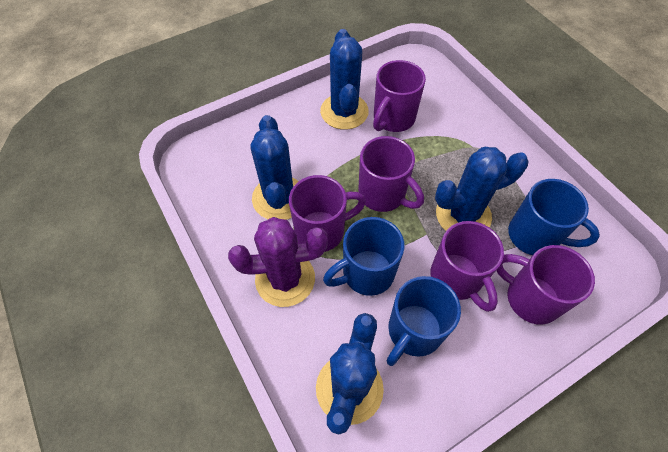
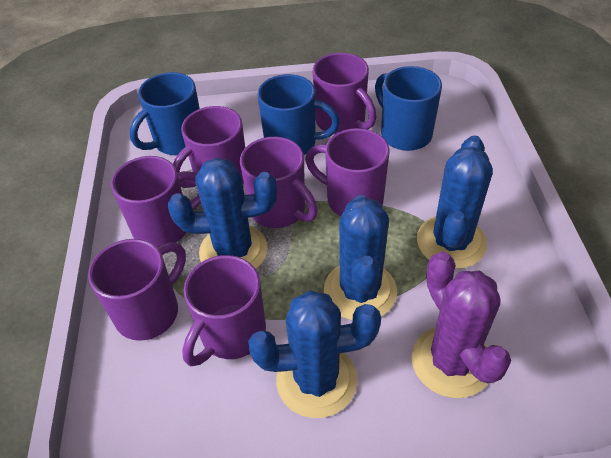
purple mug: [289,175,366,252] [358,136,424,212] [373,60,426,132] [430,221,504,312] [496,245,595,325] = 5 -> [88,239,186,341] [111,156,201,247] [173,106,245,188] [182,255,266,366] [240,137,318,228] [305,128,390,216] [313,53,376,135] = 7

